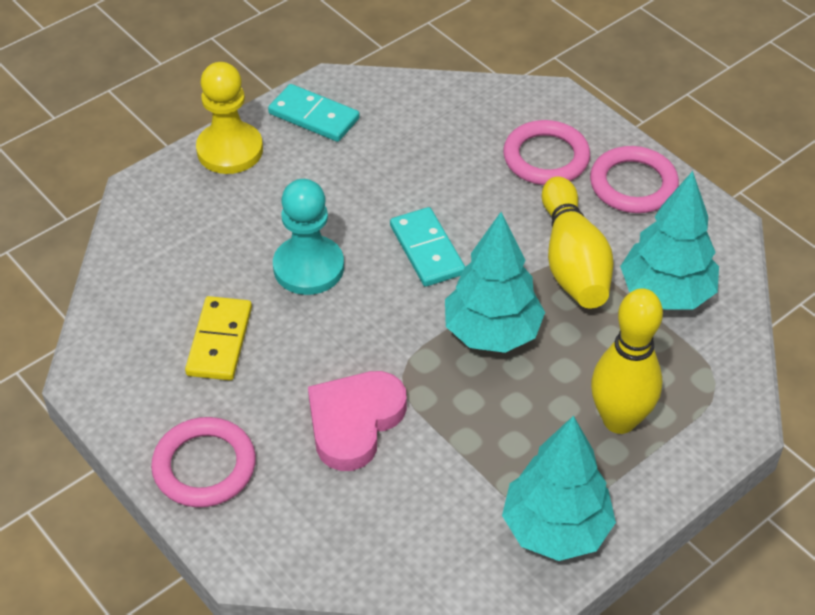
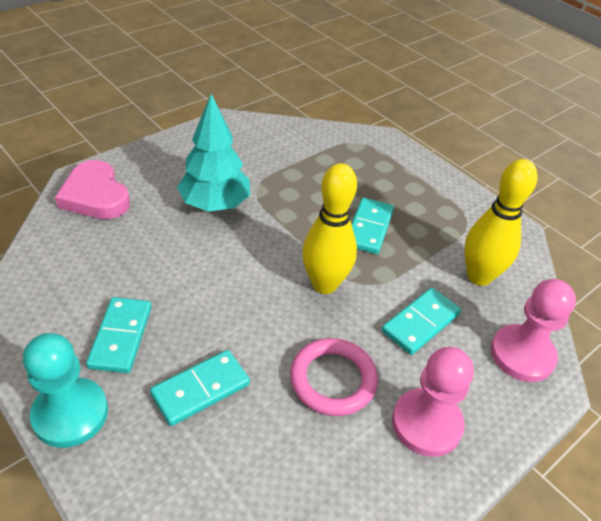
pink pawn: none = 0 -> [392,347,474,457] [491,279,576,382] = 2
pink ring: [151,417,256,507] [503,120,590,185] [590,146,679,213] = 3 -> [290,338,378,416] = 1
turquoise domino: [268,84,360,142] [390,207,465,287] = 2 -> [86,297,152,373] [150,350,250,426] [352,198,394,254] [382,288,461,355] = 4
turquoise tree: [445,212,545,353] [502,415,616,561] [620,171,719,310] = 3 -> [177,94,250,212] = 1
yellow domino: [185,296,252,380] = 1 -> none = 0
yellow pawn: [196,62,263,174] = 1 -> none = 0

